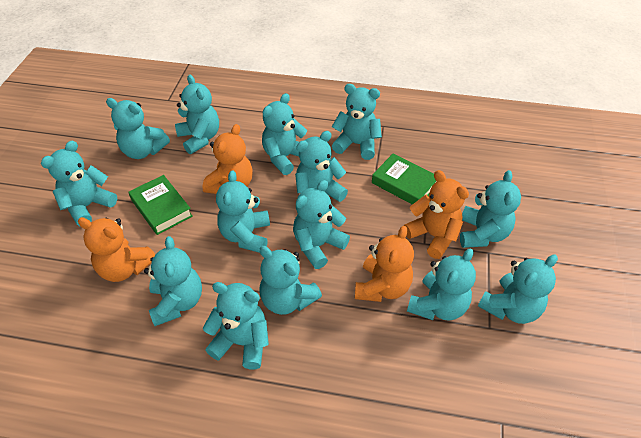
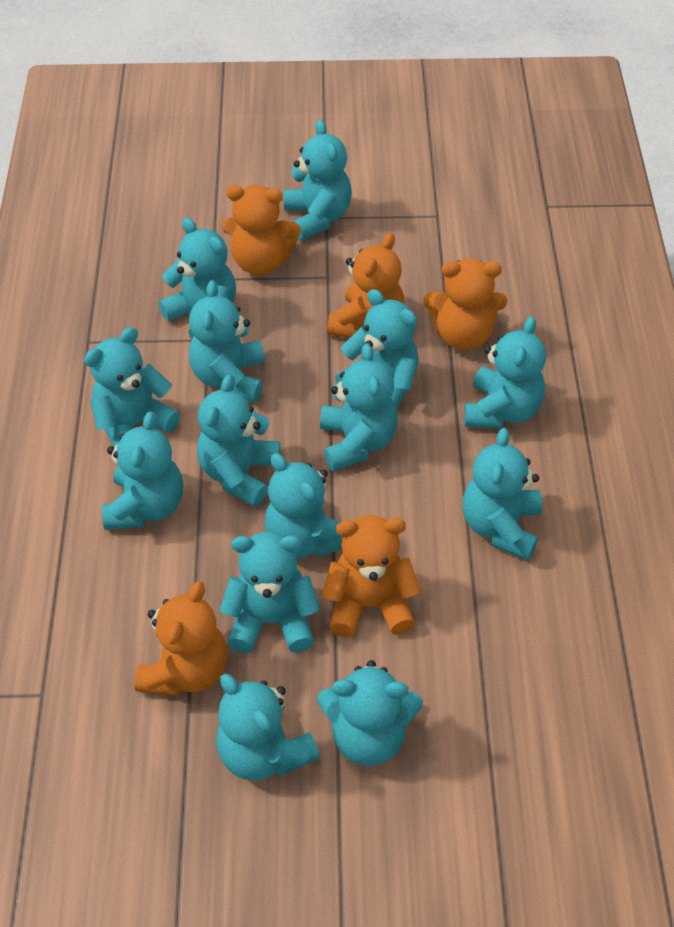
green book: [128,175,193,235] [372,154,437,205] = 2 -> none = 0
orange teddy bear: [78,217,156,282] [202,124,253,194] [355,226,414,302] [404,170,469,259] = 4 -> [135,581,227,696] [222,185,301,275] [322,515,421,637] [327,233,405,338] [423,259,507,350] = 5

